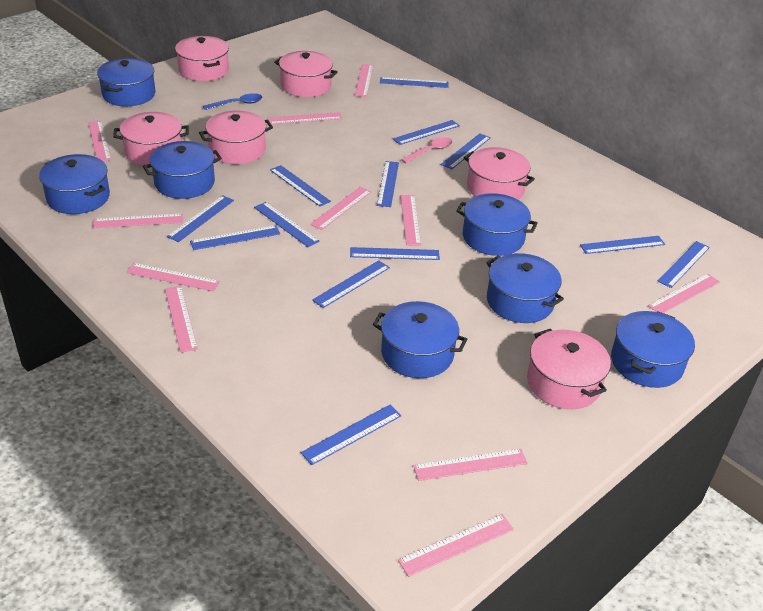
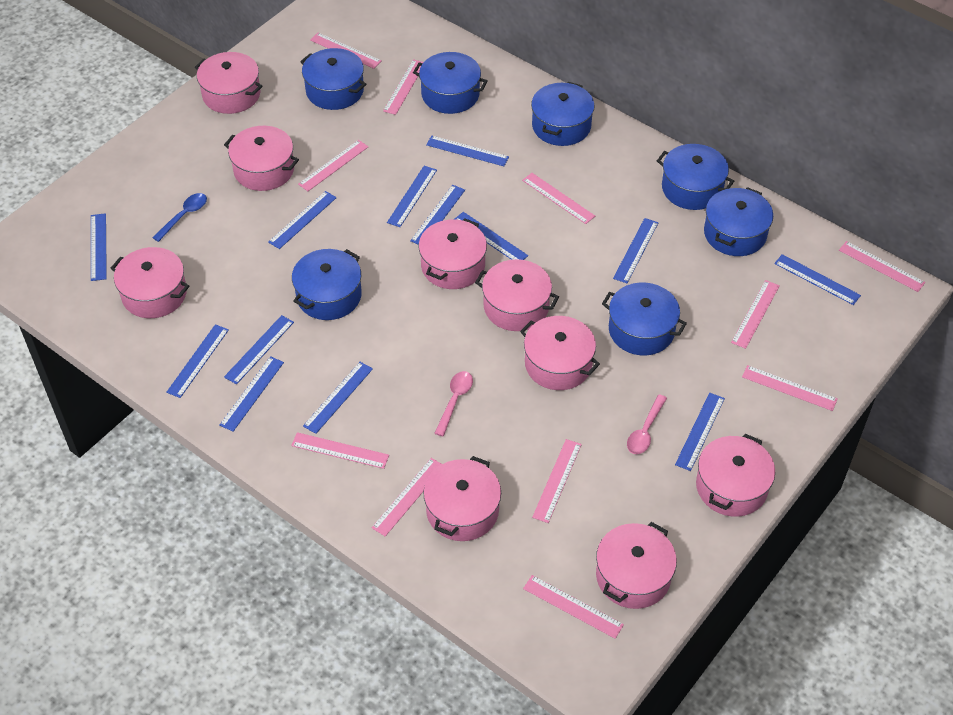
pink pot: [113,112,189,166] [175,36,229,81] [199,111,273,164] [274,51,338,97] [464,147,535,199] [527,329,611,409] = 6 -> [111,247,189,318] [195,52,263,114] [224,126,299,191] [419,218,487,289] [423,456,501,541] [475,259,559,331] [520,316,600,390] [596,522,677,609] [696,434,775,517] = 9
pink spoon: [401,137,452,163] = 1 -> [434,371,473,436] [627,394,667,454] = 2

